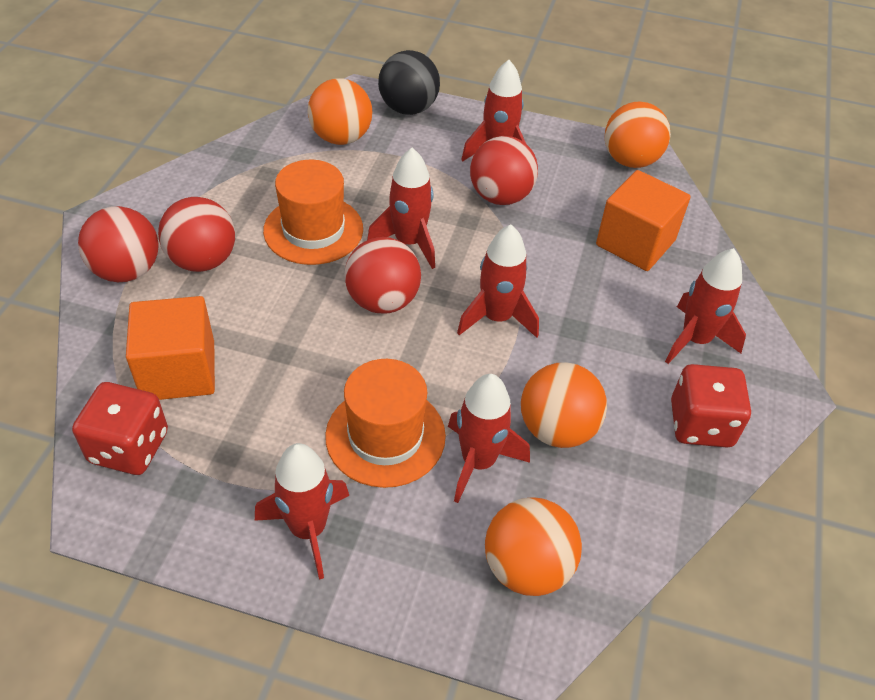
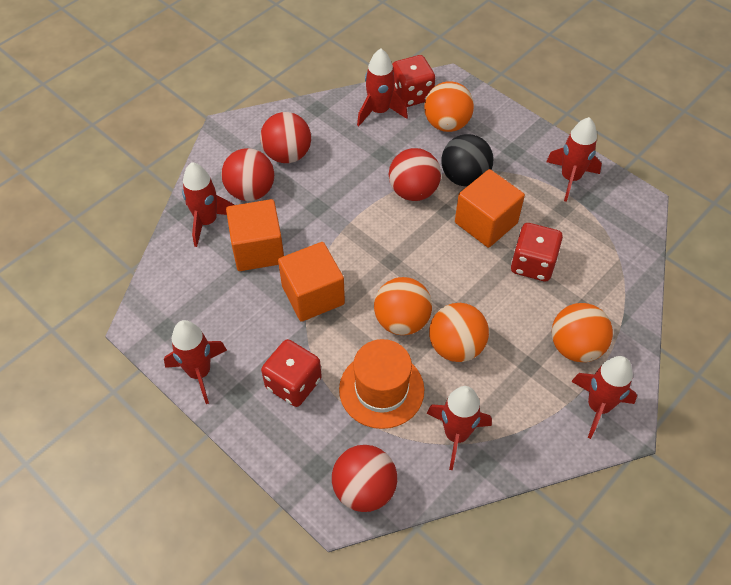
orange cube: [126,296,215,400] [596,170,691,271] = 2 -> [226,199,284,271] [278,242,345,322] [455,169,525,248] = 3
orange hat: [263,160,363,265] [325,359,446,488] = 2 -> [339,339,424,429] = 1
red dice: [72,382,168,475] [671,364,751,448] = 2 -> [261,339,322,407] [392,55,435,107] [511,223,563,281] = 3

